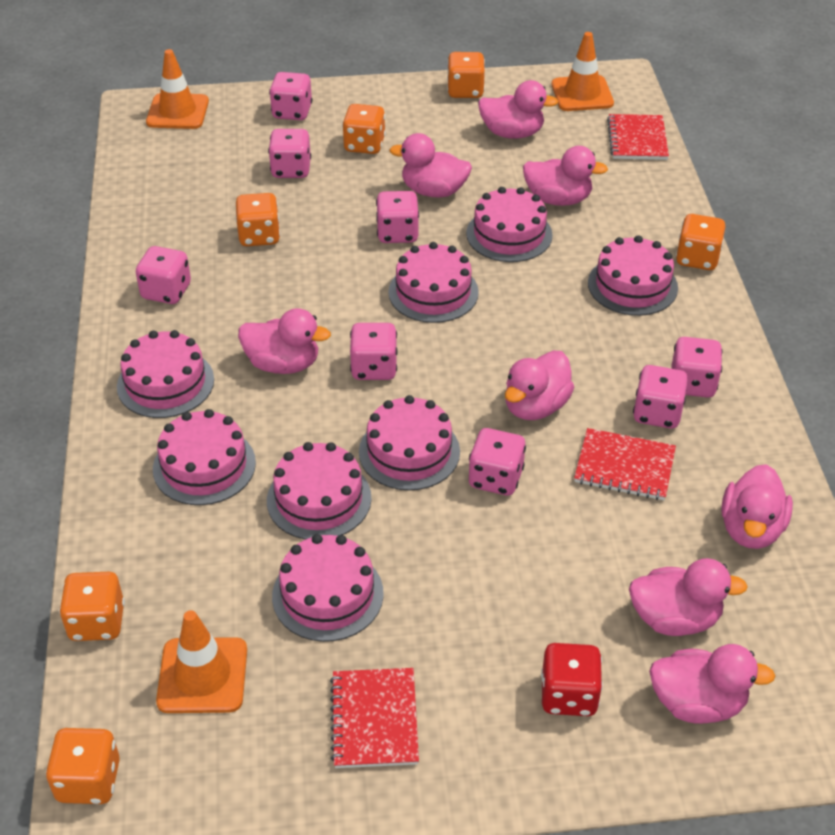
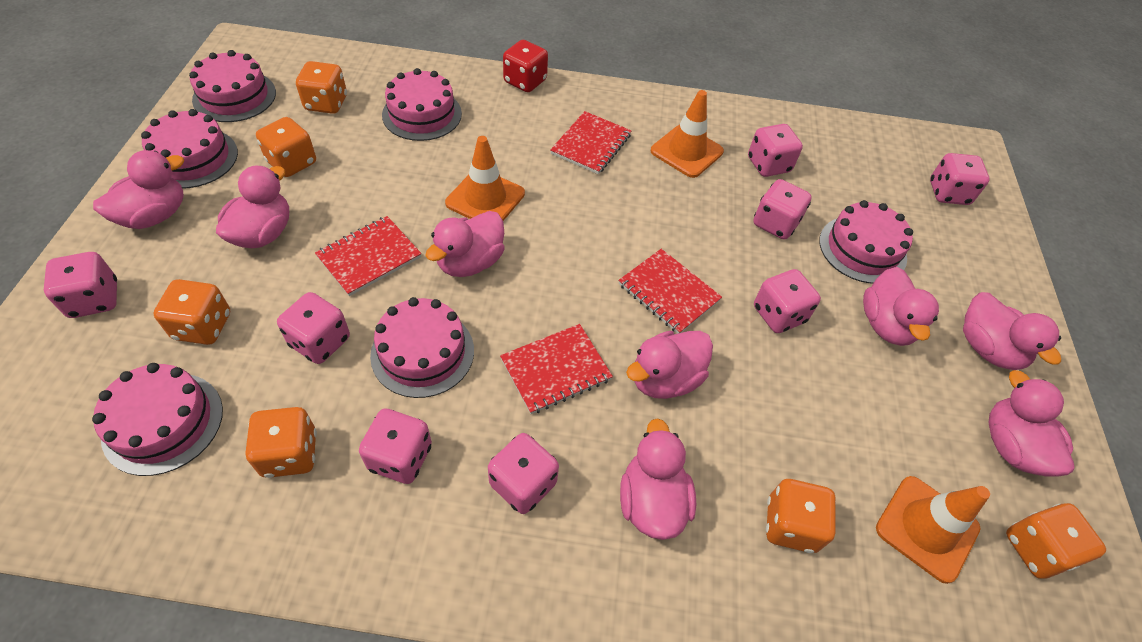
pink cake: [117,330,214,418] [153,409,256,505] [267,442,372,540] [272,534,384,642] [359,395,460,491] [388,242,479,323] [466,187,553,262] [588,235,678,316] = 8 -> [92,363,223,476] [141,109,238,188] [189,50,276,122] [370,297,474,398] [382,68,462,141] [819,200,913,284] = 6
red notebook: [330,668,419,768] [574,428,676,500] [607,114,669,160] = 3 -> [315,216,421,296] [500,324,613,414] [550,111,631,174] [618,249,722,334] = 4

